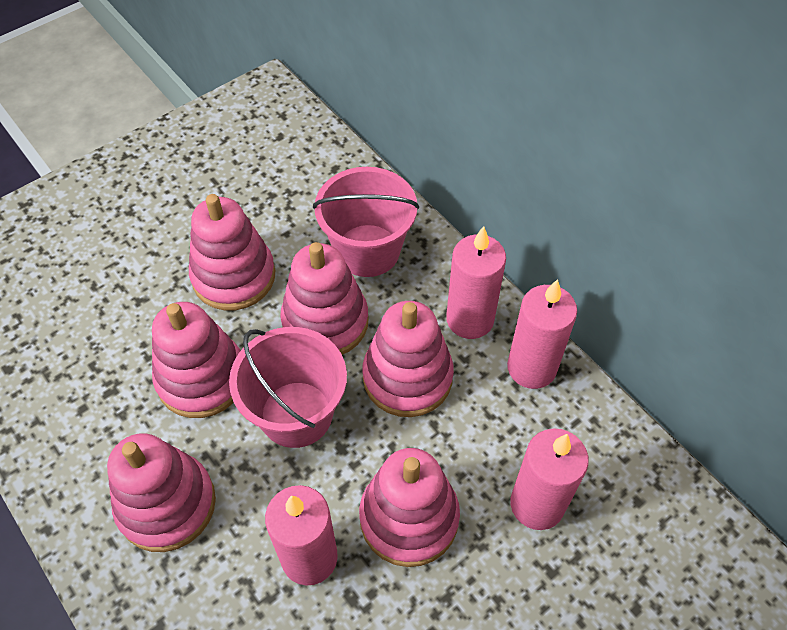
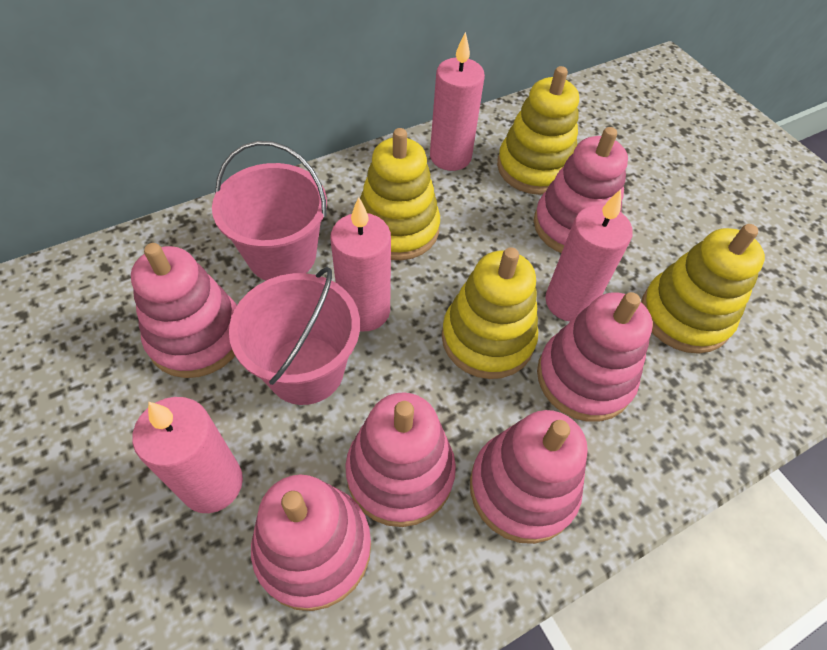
yellow stacking toy: none = 0 -> [360,128,440,260] [442,247,538,379] [497,66,579,195] [641,224,765,354] = 4

